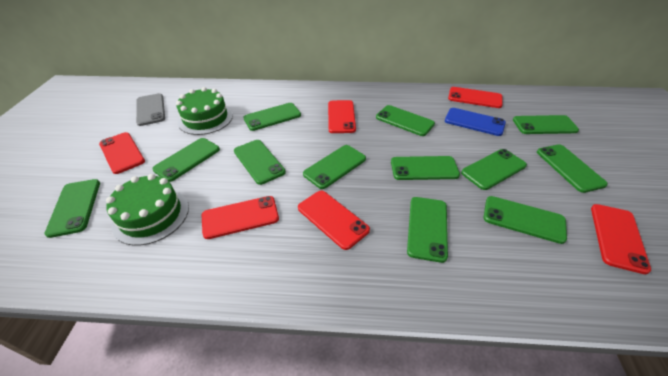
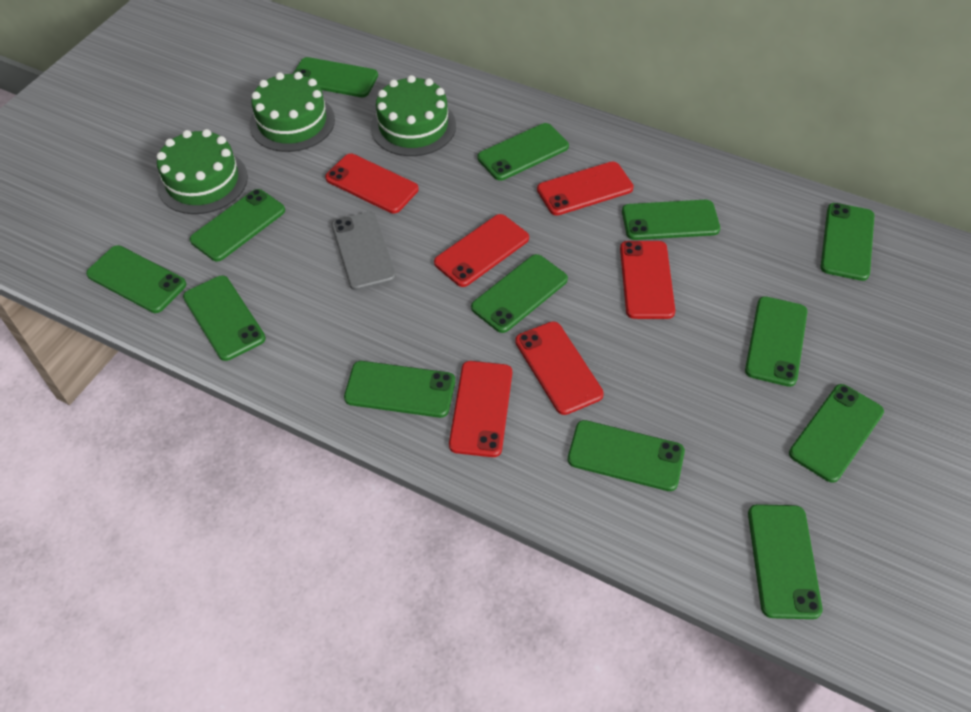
blue phone: [445,108,506,136] = 1 -> none = 0
green cake: [106,174,189,246] [176,87,233,135] = 2 -> [157,129,248,214] [250,72,335,152] [371,75,456,156] = 3
green phone: [45,179,100,238] [152,138,220,182] [234,140,286,185] [243,103,301,131] [303,145,366,189] [376,105,435,136] [391,156,460,180] [407,197,448,263] [461,149,527,190] [483,196,567,244] [513,115,579,134] [537,144,608,193] = 12 -> [86,245,186,313] [183,276,266,361] [189,189,285,262] [293,57,378,97] [344,361,455,418] [471,254,568,333] [478,123,569,181] [568,420,685,491] [622,200,720,240] [745,296,807,387] [748,504,823,619] [789,384,884,483] [821,203,875,281] = 13

